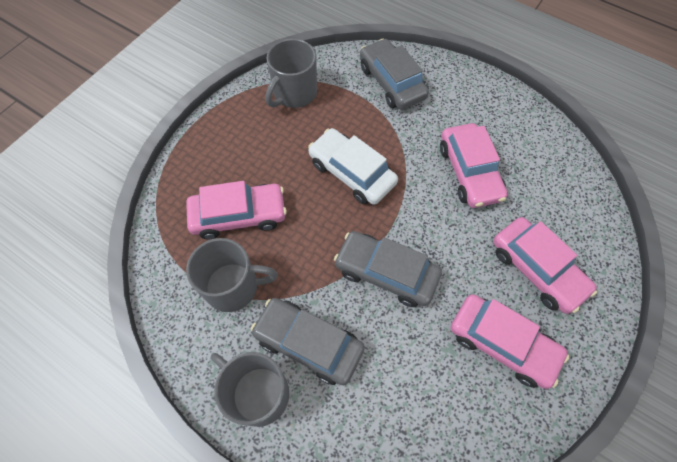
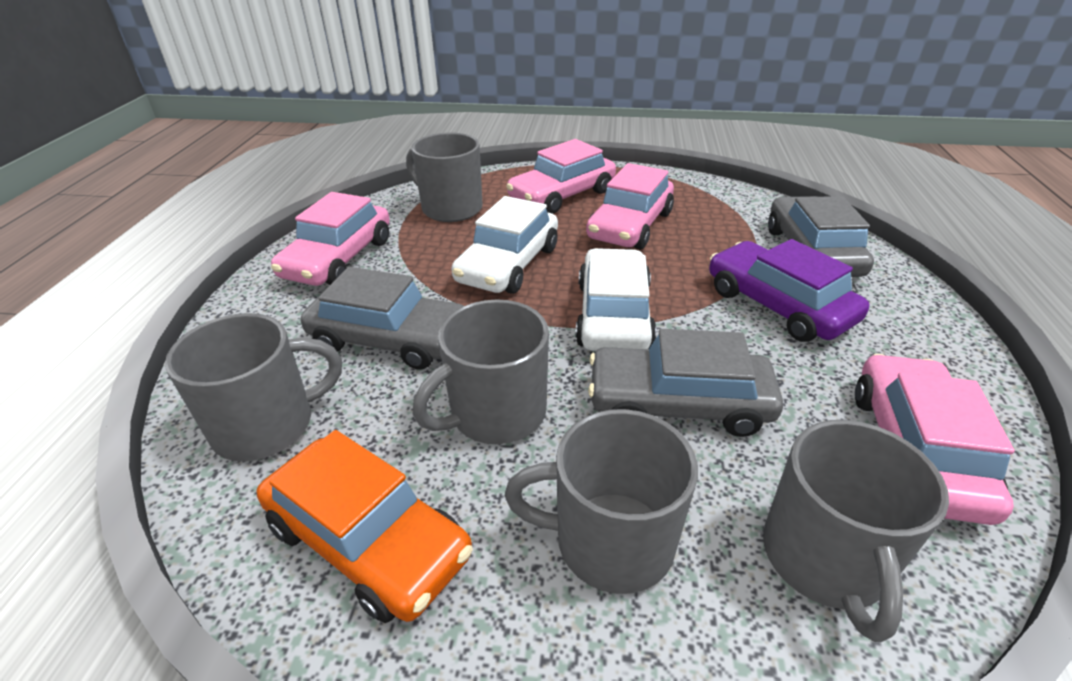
grey mug: [186,238,278,312] [211,352,289,427] [266,39,317,108] = 3 -> [165,313,342,461] [406,132,483,222] [413,299,549,444] [505,409,698,594] [763,420,949,643] = 5
orange car: none = 0 -> [257,430,473,623] = 1
purple car: none = 0 -> [709,239,869,342] = 1
white car: [308,128,398,205] = 1 -> [451,196,558,294] [575,248,657,351] = 2

